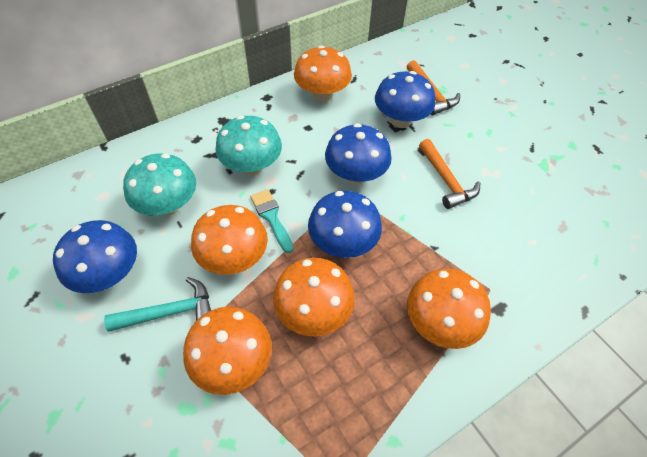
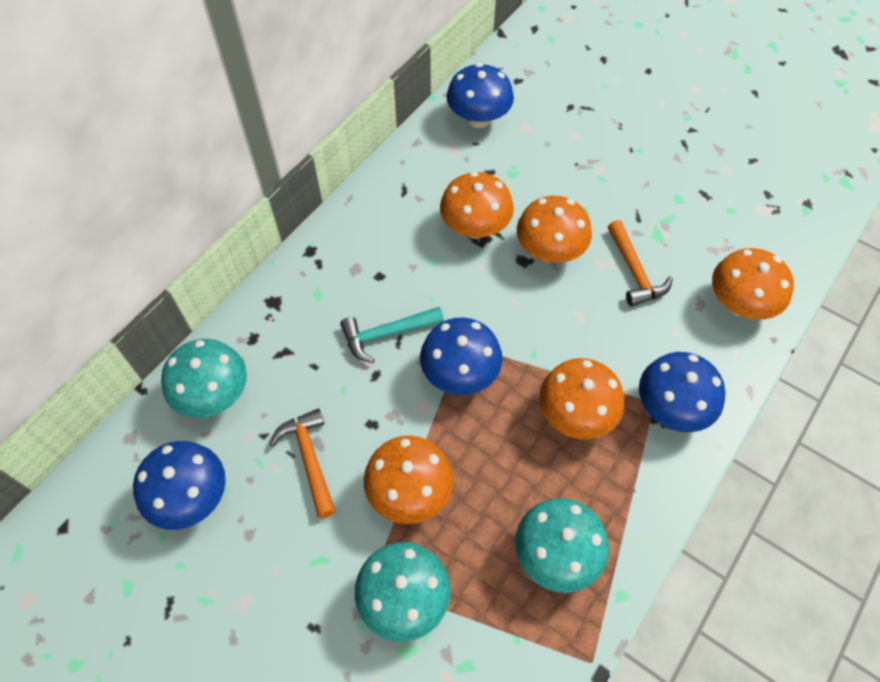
turquoise brush: [250,189,294,253] = 1 -> none = 0
turquoise mushroom: [123,153,196,216] [215,115,282,176] = 2 -> [161,339,247,418] [355,542,451,642] [515,498,609,593] = 3

